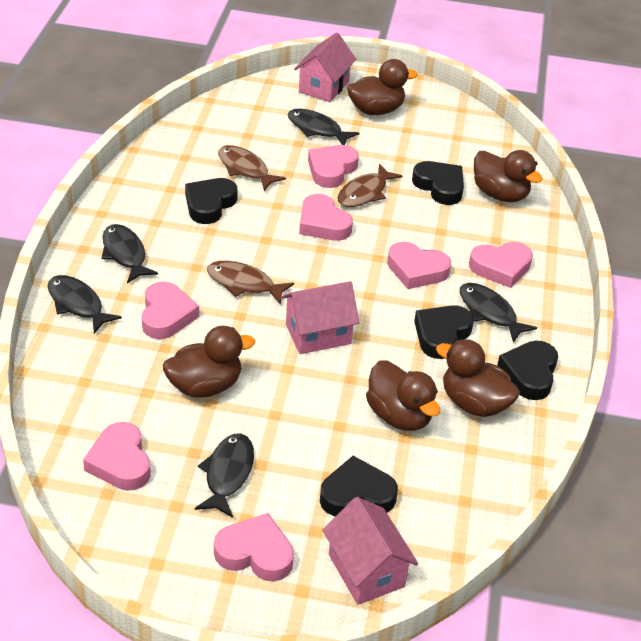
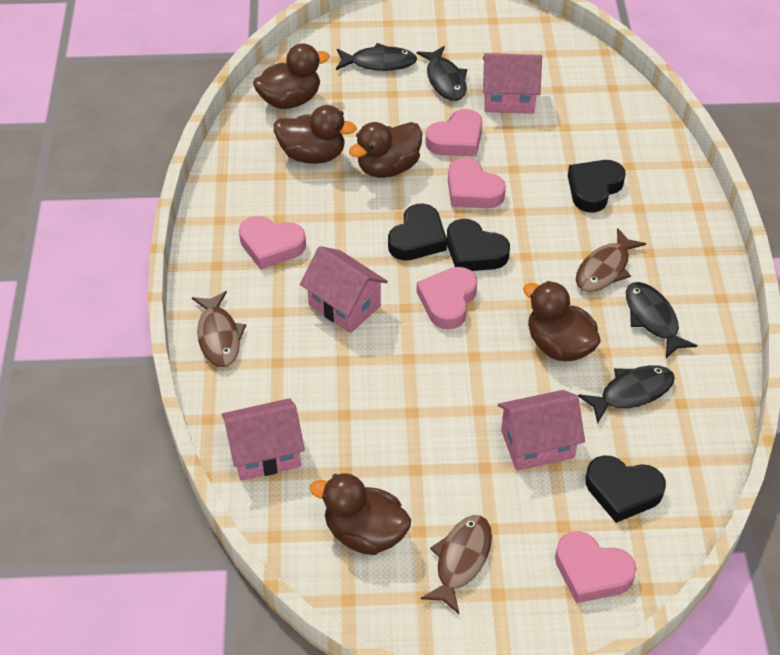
black fish: [48,275,122,333] [102,224,158,283] [195,434,254,518] [288,109,360,145] [460,283,537,343] = 5 -> [336,43,417,71] [416,46,467,101] [578,365,675,423] [626,282,697,358] = 4
black heart: [185,178,237,224] [320,456,398,516] [412,161,464,205] [414,305,474,359] [497,340,558,400] = 5 -> [388,203,447,261] [447,219,510,271] [568,160,626,213] [585,455,666,523] = 4
pink heart: [83,422,151,491] [142,282,199,339] [214,513,294,581] [299,194,353,241] [308,145,359,188] [387,242,451,289] [469,242,533,288] = 7 -> [239,216,306,269] [417,267,477,330] [426,109,482,156] [448,158,506,209] [555,531,637,603] = 5
pink house: [282,281,359,354] [294,32,356,102] [322,497,418,605] = 3 -> [222,398,305,481] [300,246,388,333] [483,53,542,114] [498,390,585,471] = 4

